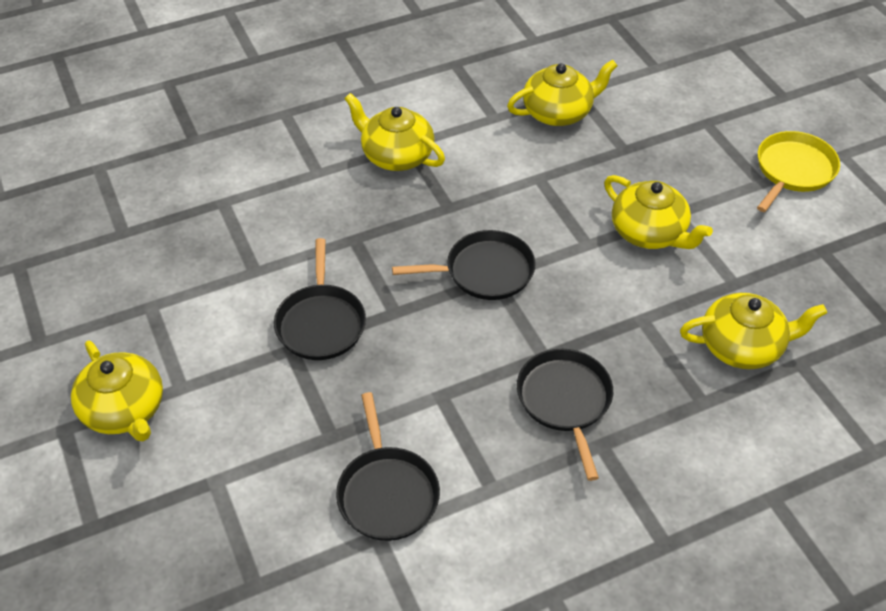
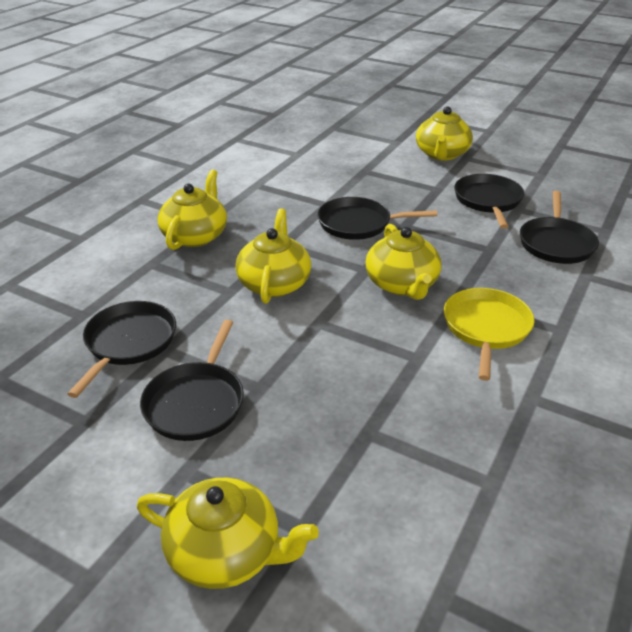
black pan: [274,238,366,360] [336,392,440,541] [392,230,536,300] [517,349,613,481] = 4 -> [68,301,176,398] [140,320,244,441] [317,197,437,240] [454,174,524,229] [520,191,599,264] = 5

